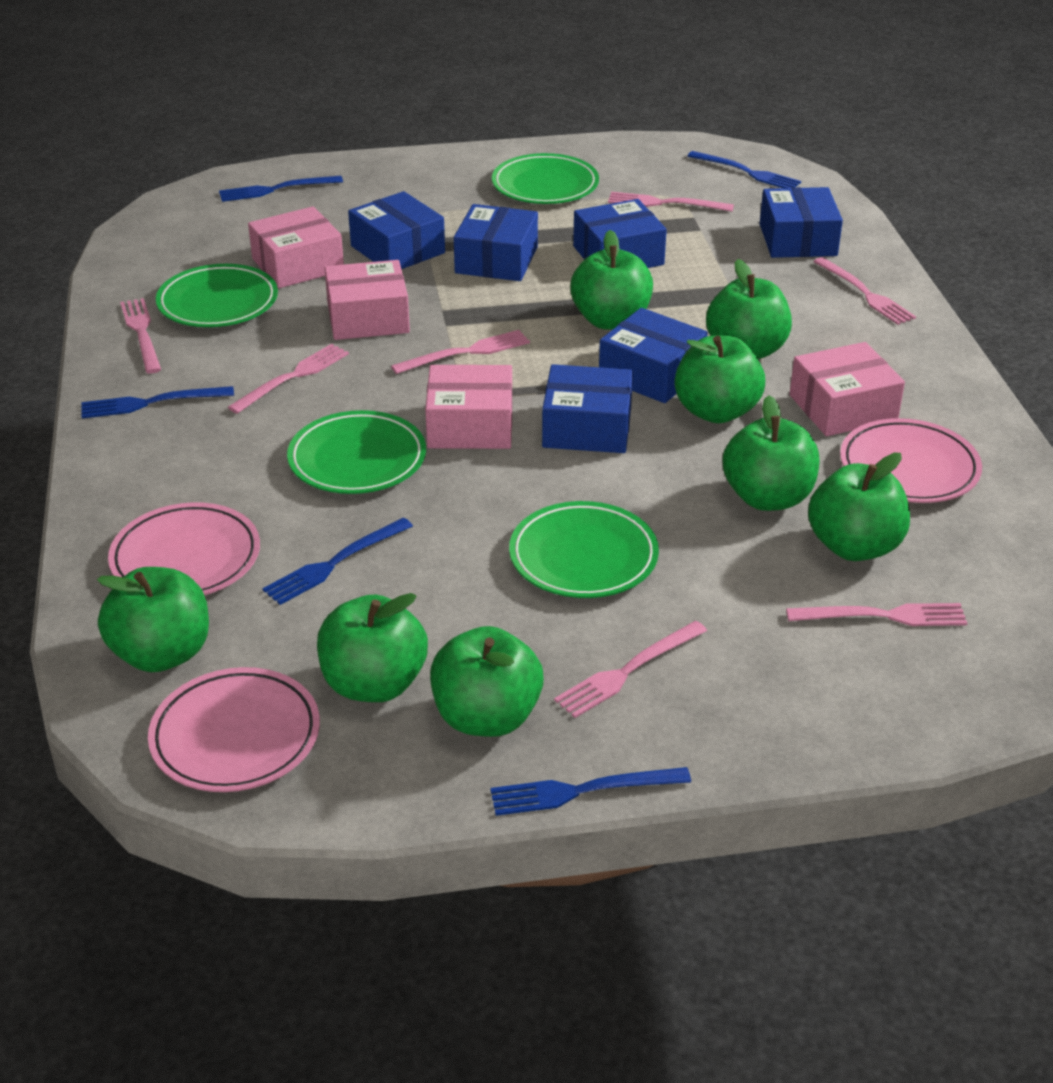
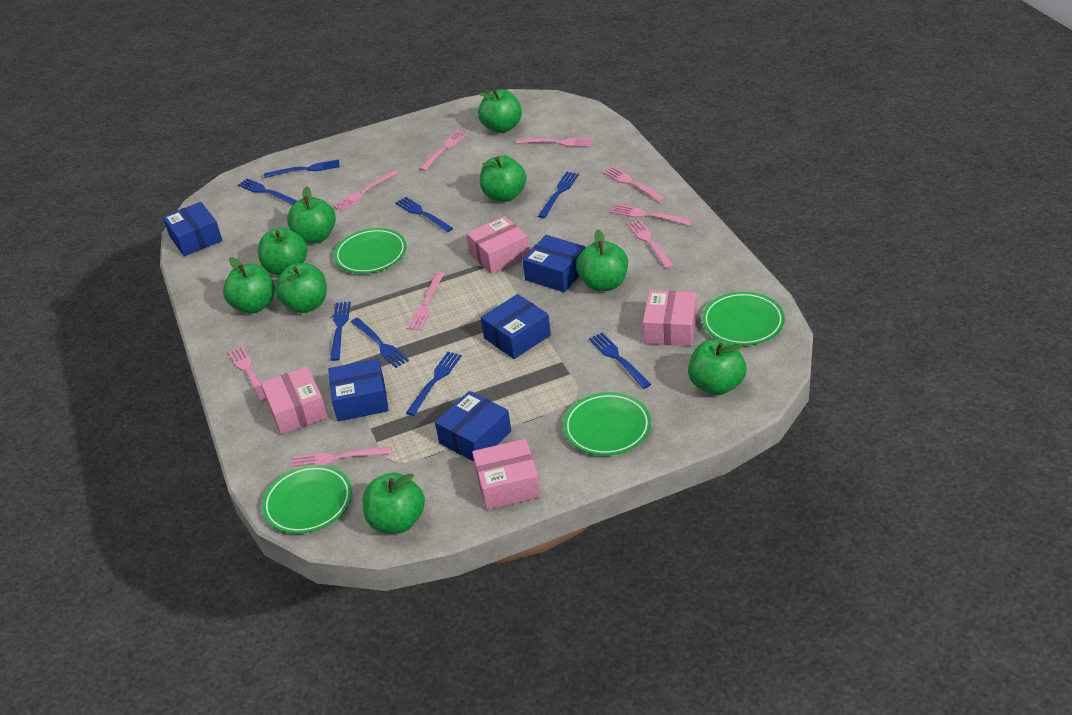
blue box: [348,191,445,269] [454,204,538,281] [542,364,633,453] [573,199,667,268] [599,308,708,403] [760,187,843,258] = 6 -> [163,202,223,256] [328,358,389,421] [435,391,511,462] [481,294,551,359] [522,235,585,292] = 5
blue fork: [81,386,234,419] [219,176,343,202] [263,518,413,605] [490,767,691,816] [688,151,801,188] = 5 -> [238,178,297,205] [264,159,340,178] [330,301,351,361] [351,318,409,368] [395,197,453,232] [406,352,462,416] [538,172,579,218] [589,333,651,389] = 8
green apple: [97,567,209,672] [317,593,428,702] [430,626,544,737] [570,230,653,330] [675,336,765,423] [706,259,792,359] [723,395,820,511] [808,453,910,561] = 8 -> [223,257,275,314] [258,227,307,275] [275,263,327,313] [287,186,336,244] [363,473,425,533] [478,90,522,133] [480,155,527,202] [576,230,628,292] [688,339,747,395] = 9
pink fork: [120,298,161,374] [228,344,349,414] [391,330,530,374] [554,621,707,718] [608,192,734,212] [786,603,967,626] [813,257,916,325] = 7 -> [228,346,266,402] [292,446,391,470] [333,170,398,212] [407,272,445,331] [419,130,468,171] [516,138,593,147] [603,167,666,202] [611,204,692,226] [627,220,674,269] = 9
pink plate: [108,502,260,595] [148,667,320,792] [840,418,982,503] = 3 -> none = 0

